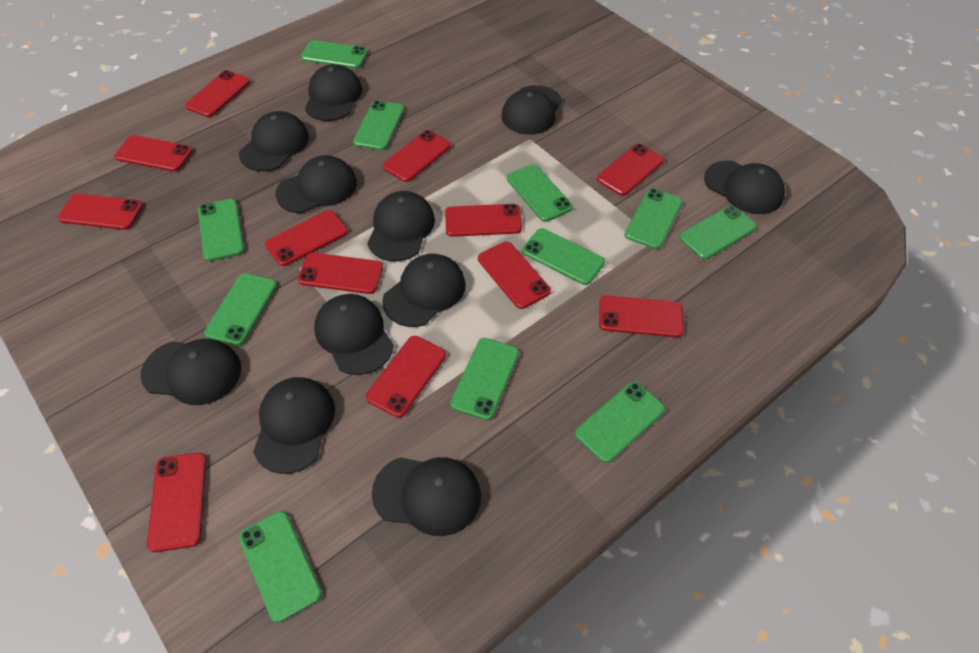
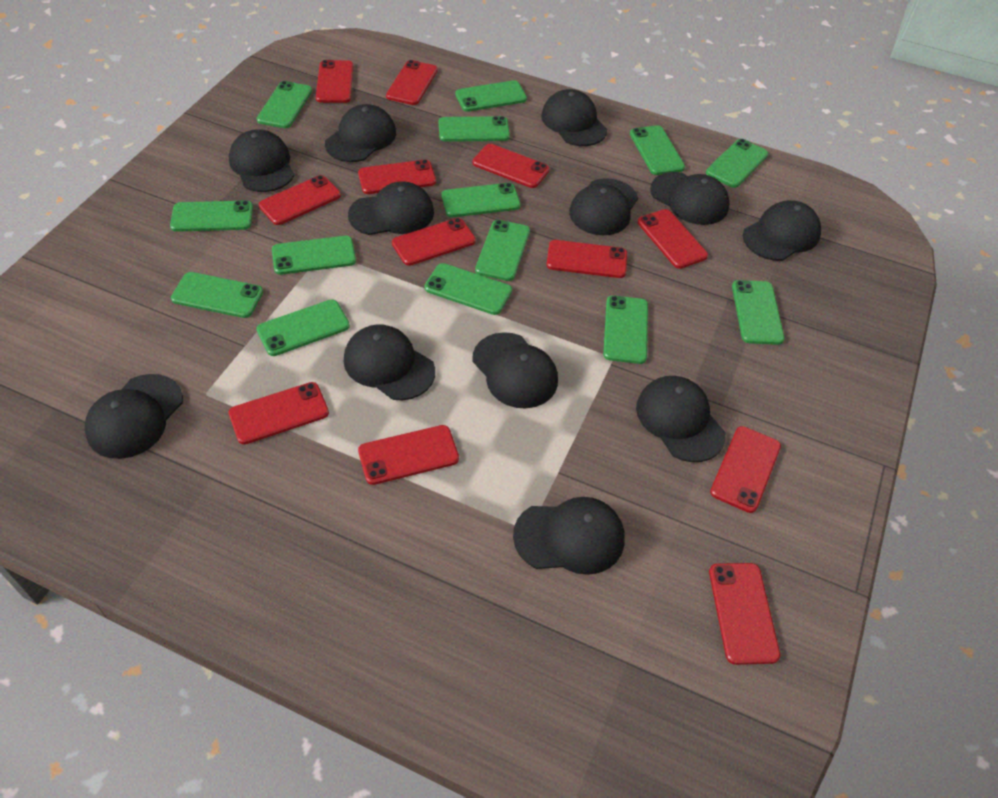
black cap: [141,339,241,405] [239,111,309,171] [253,377,335,474] [275,155,357,213] [305,64,362,121] [314,294,394,375] [367,191,435,261] [372,457,481,536] [382,254,466,327] [502,85,562,135] [704,160,785,214] = 11 -> [84,374,183,459] [229,129,295,192] [325,104,396,162] [344,324,435,400] [348,181,434,235] [472,332,558,409] [513,497,625,575] [541,89,607,146] [569,178,638,235] [636,376,726,462] [650,172,729,225] [743,200,821,261] = 12
green phone: [198,199,244,261] [204,273,277,346] [239,511,322,623] [301,40,368,69] [353,100,404,150] [450,338,519,421] [507,164,573,222] [522,228,605,285] [575,381,665,463] [625,188,683,249] [679,205,757,260] = 11 -> [170,200,253,232] [171,272,263,318] [256,299,350,356] [257,81,312,128] [272,236,356,275] [425,263,512,315] [439,116,510,142] [442,183,521,217] [455,80,527,112] [475,220,530,281] [603,295,648,364] [630,125,685,175] [706,139,768,188] [732,280,785,345] = 14

